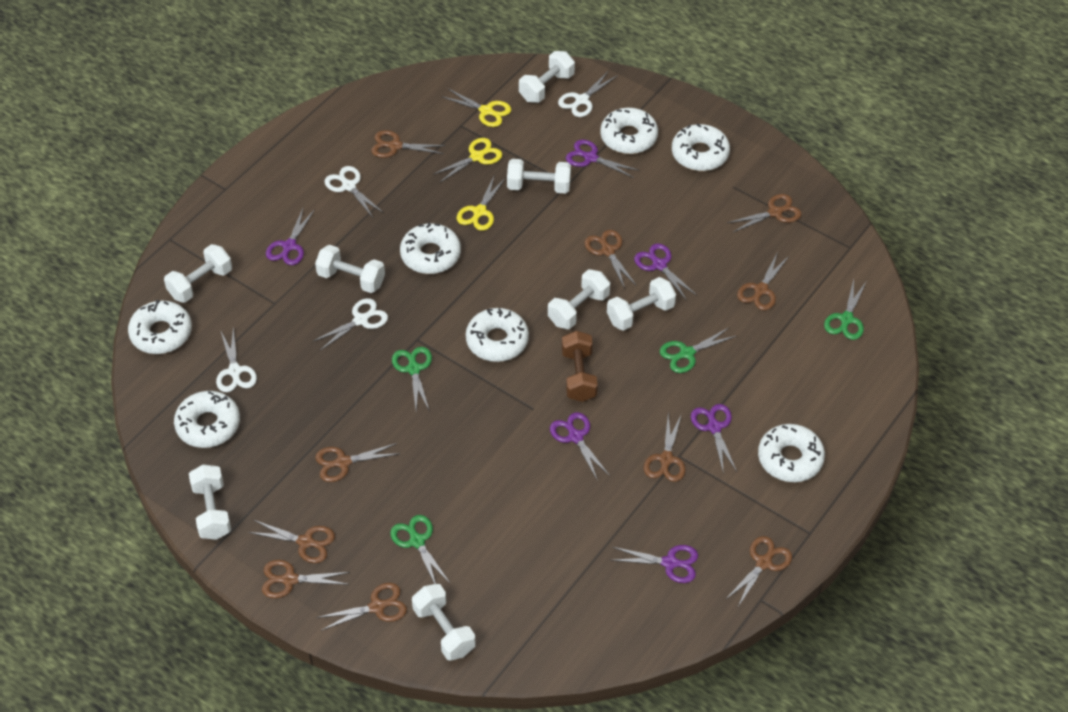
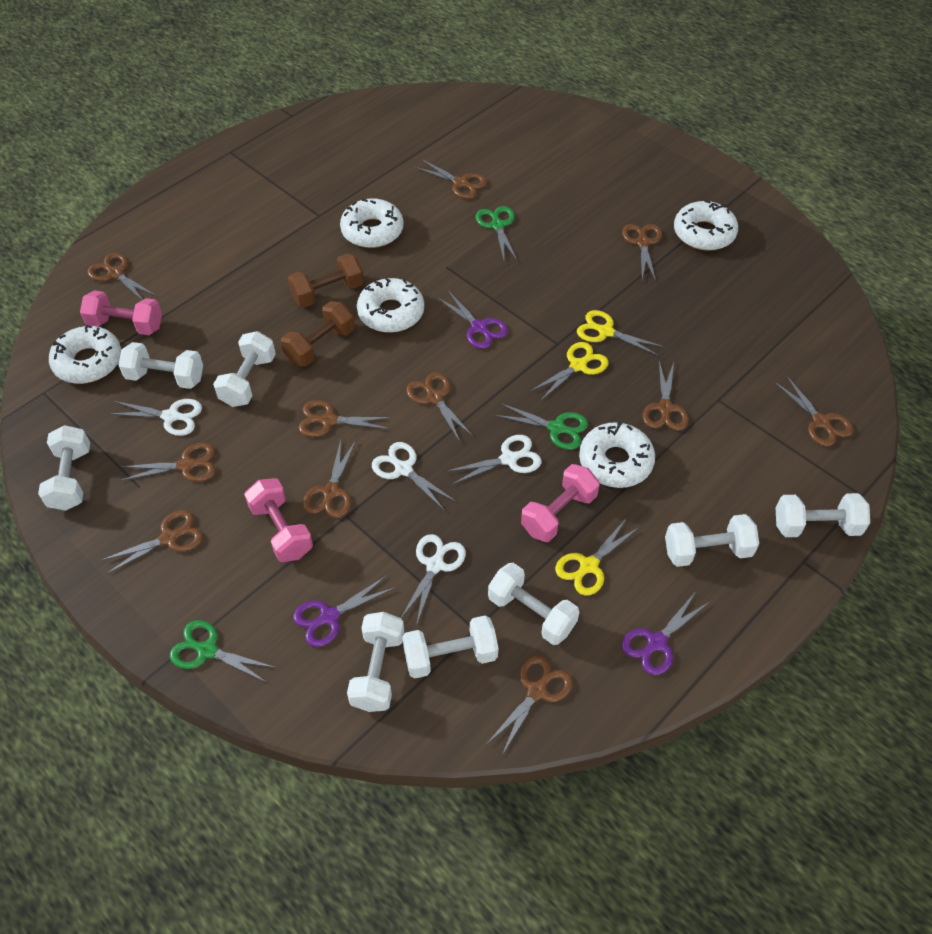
brown dumbbell: [562,331,598,402] = 1 -> [281,301,355,367] [288,253,364,308] = 2
brown scissors: [248,520,335,563] [262,560,350,598] [315,443,400,482] [317,583,407,631] [371,130,446,158] [585,230,637,289] [643,414,686,482] [725,536,792,607] [727,194,801,232] [737,253,790,310] = 10 -> [87,253,156,300] [100,510,203,574] [120,443,216,482] [298,400,392,437] [303,440,356,518] [406,372,473,442] [414,160,487,199] [488,655,573,755] [622,224,662,281] [642,361,689,431] [774,376,853,447] = 11
green scissors: [390,515,450,584] [392,347,432,412] [660,327,736,373] [824,279,866,340] = 4 -> [169,620,276,683] [475,206,517,260] [495,403,588,450] = 3
pink dumbbell: none = 0 -> [80,291,162,335] [244,478,313,562] [521,464,600,542] = 3
purple scissors: [266,207,315,265] [550,412,610,479] [566,140,638,178] [612,545,698,583] [634,243,696,301] [691,404,737,474] = 6 -> [293,575,395,647] [438,291,508,349] [622,593,709,675] = 3
white donut: [128,300,192,354] [174,391,240,448] [400,222,461,274] [466,308,529,362] [600,108,658,154] [672,124,730,171] [758,424,825,482] = 7 -> [49,325,121,384] [340,199,404,248] [357,278,424,333] [579,422,655,488] [674,200,738,251] = 5

